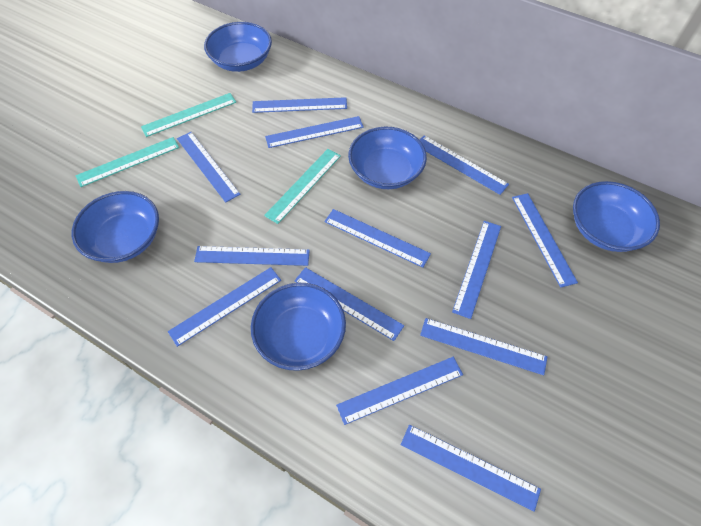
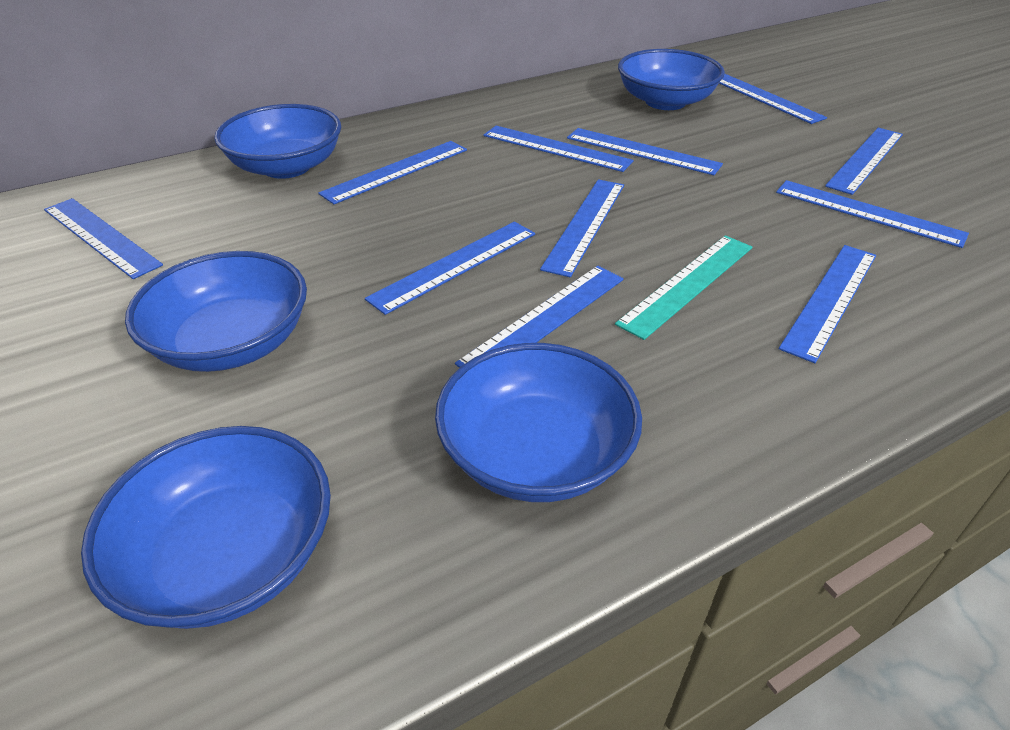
blue ruler: [168,267,281,347] [177,132,240,203] [194,246,310,266] [252,97,347,113] [265,116,364,148] [294,267,404,341] [324,209,431,268] [336,357,463,425] [401,425,541,512] [420,135,509,195] [420,318,547,375] [452,221,501,319] [512,193,578,288] = 13 -> [44,198,163,279] [318,141,467,204] [365,222,535,315] [455,266,624,368] [484,126,634,172] [540,179,624,277] [567,128,723,175] [719,74,827,124] [776,180,969,248] [779,245,876,363] [825,128,903,195] = 11
turquoise ruler: [76,137,179,187] [141,93,236,137] [264,149,341,224] = 3 -> [615,235,753,340] = 1

